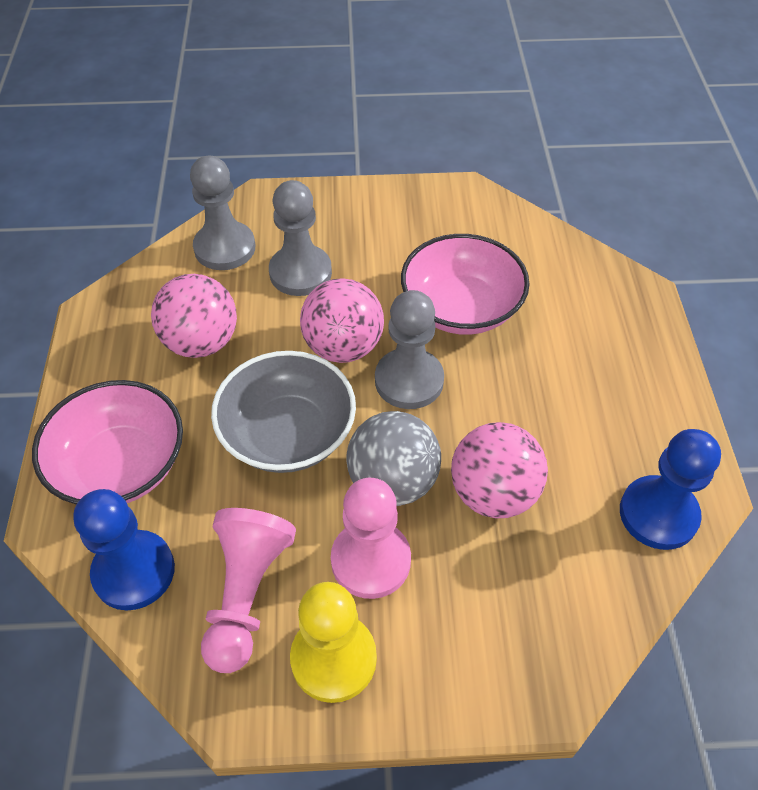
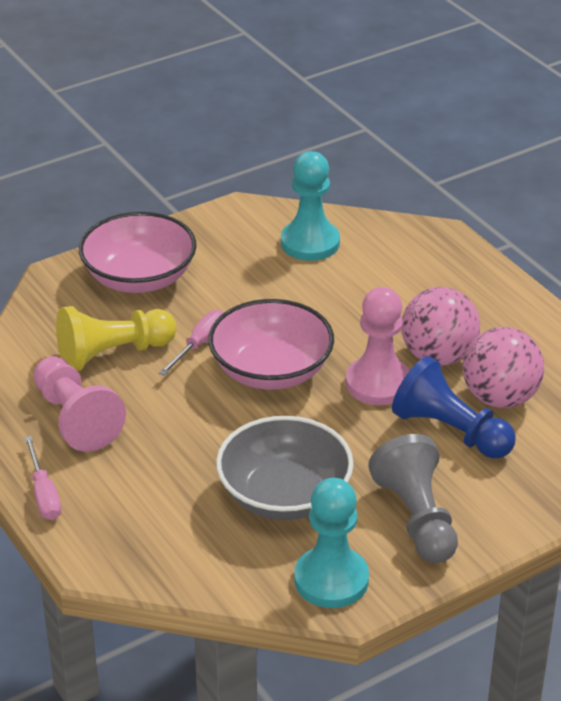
blue pawn: [73,489,175,610] [620,429,721,550] = 2 -> [392,356,516,459] = 1
grey ball: [347,411,441,506] = 1 -> none = 0
grey pawn: [190,156,255,270] [269,180,332,296] [375,290,444,409] = 3 -> [368,434,458,563] = 1
pink ball: [151,274,237,358] [300,278,384,363] [451,422,548,518] = 3 -> [401,287,480,366] [463,327,544,408] = 2
pink screwdriver: none = 0 -> [24,436,61,520] [159,310,224,375] = 2
turquoise pawn: none = 0 -> [281,151,340,261] [294,478,369,608] = 2

